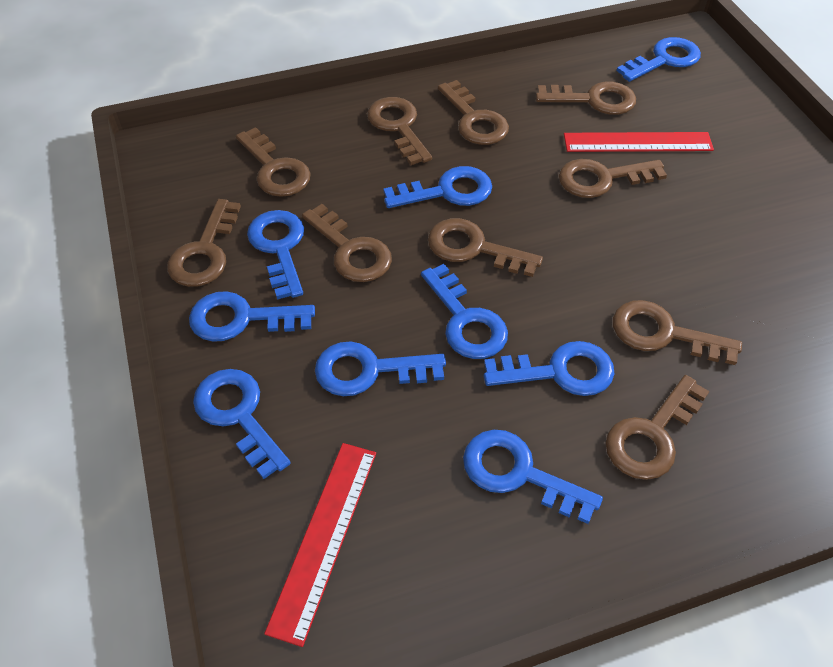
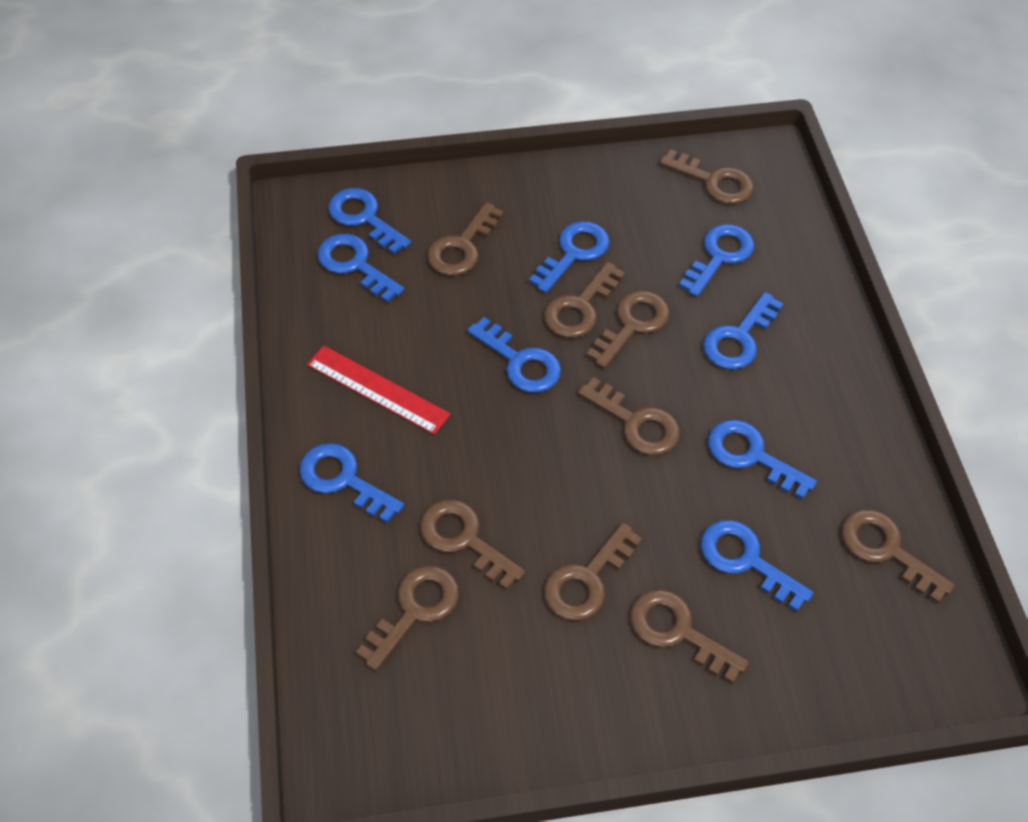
red ruler: [264,443,376,647] [564,132,714,152] = 2 -> [307,346,451,435] = 1

